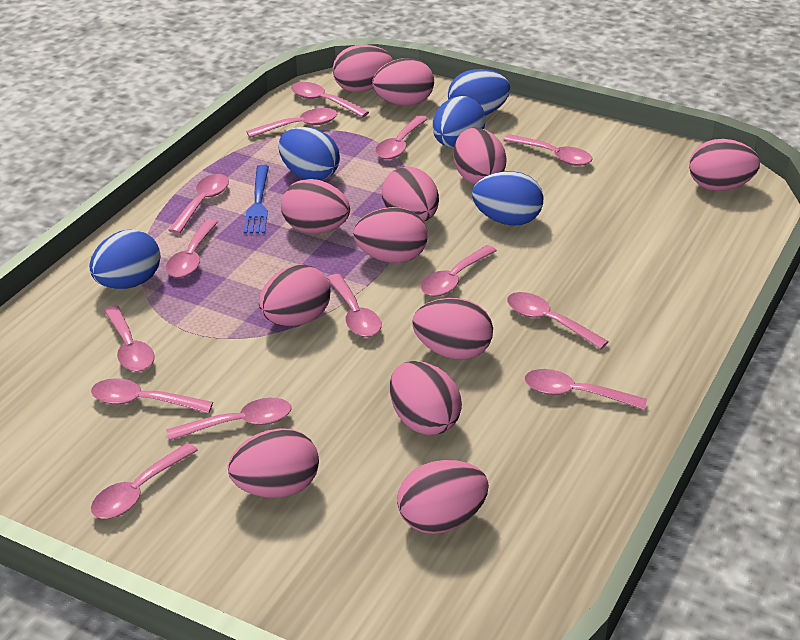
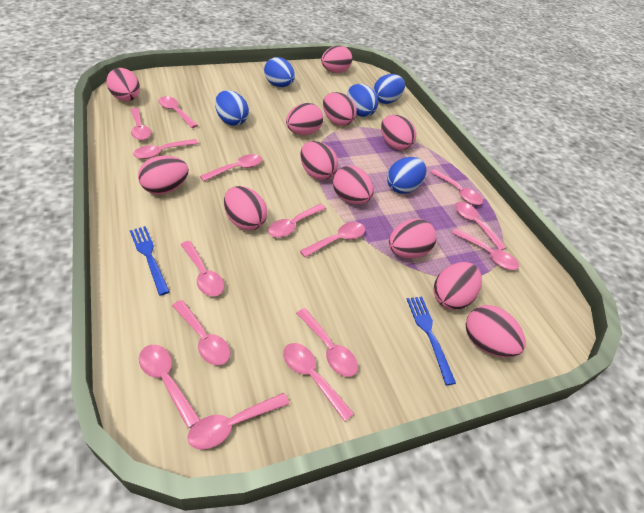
blue fork: [244,165,269,233] = 1 -> [130,226,170,296] [407,297,456,385] = 2
pink spoon: [91,378,213,413] [91,443,198,519] [104,306,155,372] [166,219,218,278] [166,398,291,441] [168,174,229,234] [246,108,337,138] [291,82,369,118] [327,274,382,337] [375,116,428,159] [421,245,497,297] [504,134,592,166] [507,292,609,349] [525,369,647,410] = 14 -> [131,108,151,140] [133,139,199,159] [139,345,200,428] [158,96,198,128] [172,300,230,365] [181,241,224,296] [187,393,289,450] [200,154,262,181] [268,203,326,238] [283,343,354,422] [296,308,358,377] [300,222,365,257] [430,169,483,205] [452,228,519,270] [455,202,507,250] = 15

